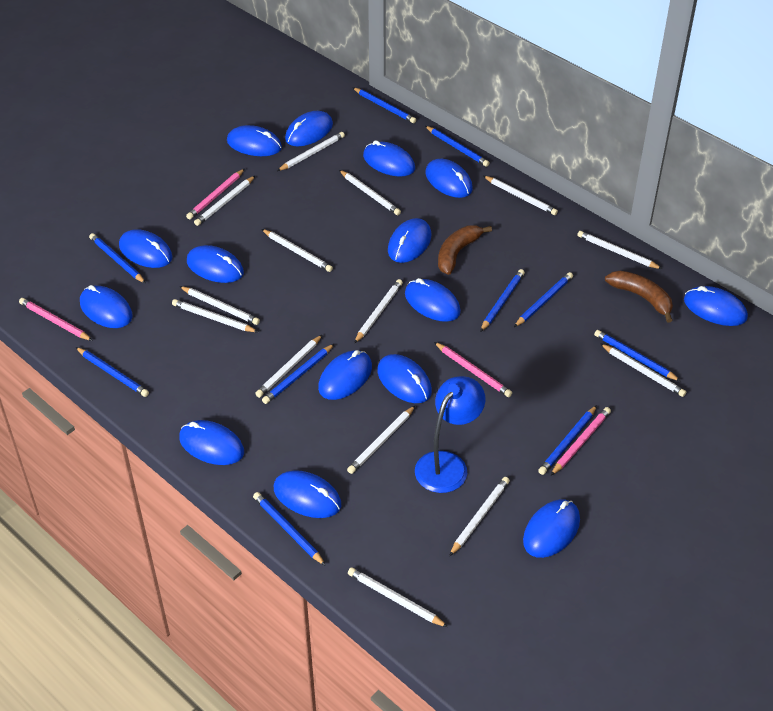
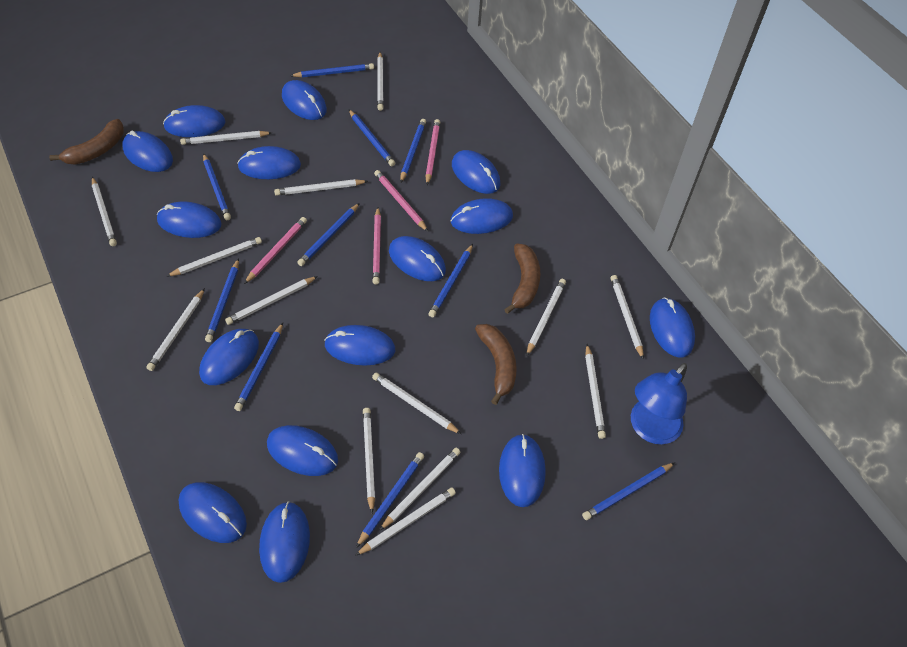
brown banana: [438,225,492,275] [605,271,673,323] = 2 -> [49,119,124,165] [475,324,517,405] [504,243,541,314] = 3

